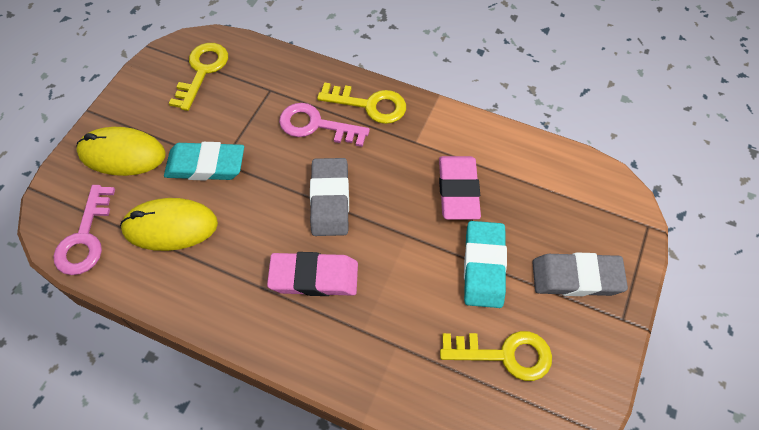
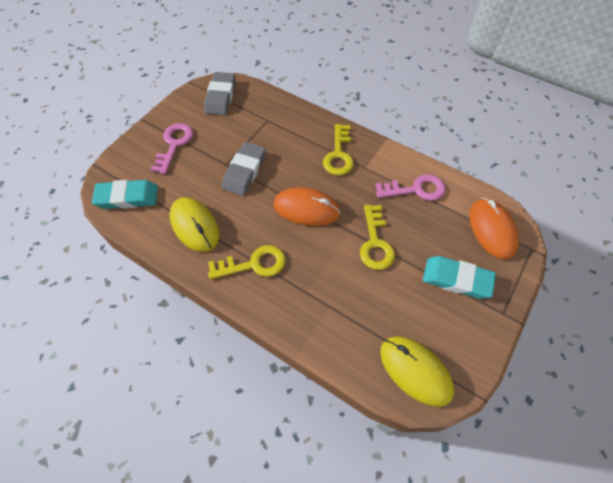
orange mouse: none = 0 -> [274,188,341,226] [469,198,519,260] = 2
pink eraser: [267,252,358,296] [439,156,481,219] = 2 -> none = 0

